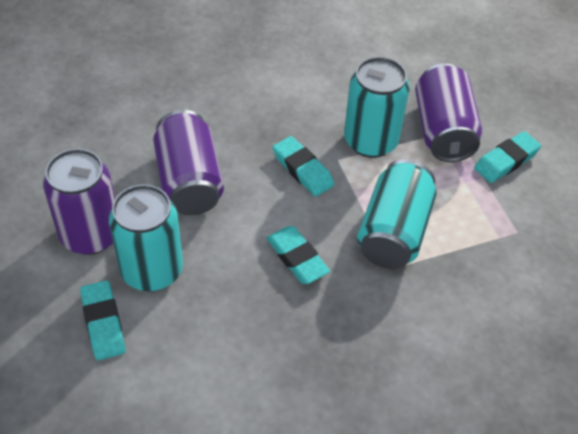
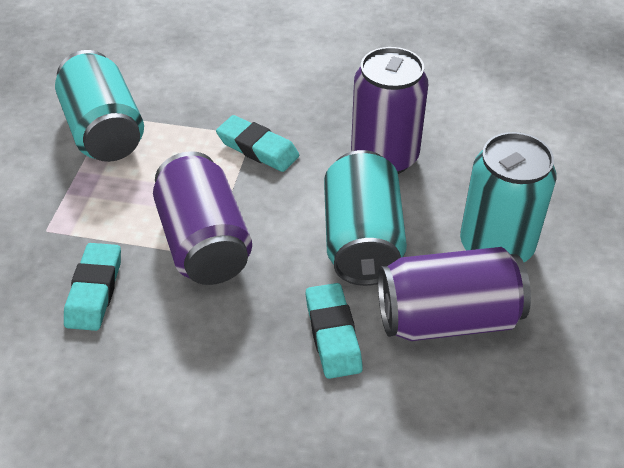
turquoise eraser: [80,281,126,360] [267,226,330,284] [273,136,334,197] [474,131,541,183] = 4 -> [64,243,121,331] [216,115,299,172] [306,283,363,379] = 3

